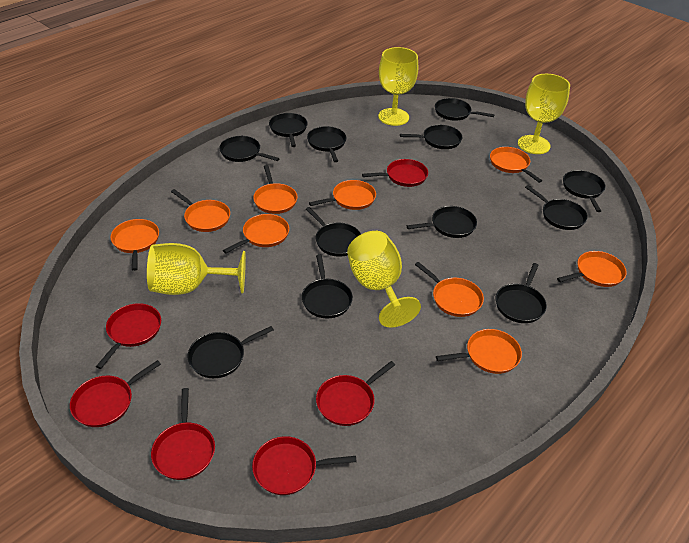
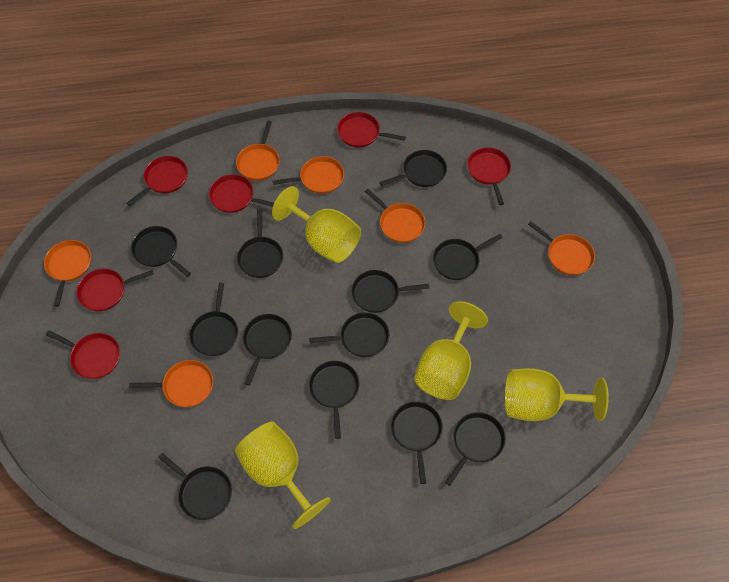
orange pan: [111,219,159,271] [171,189,230,232] [223,214,289,253] [253,165,298,214] [309,180,376,210] [415,262,484,317] [436,329,522,374] [490,147,542,183] [557,251,627,287] = 9 -> [44,240,91,307] [129,360,213,407] [236,121,280,181] [273,156,344,194] [365,189,426,243] [528,221,595,275] = 6

